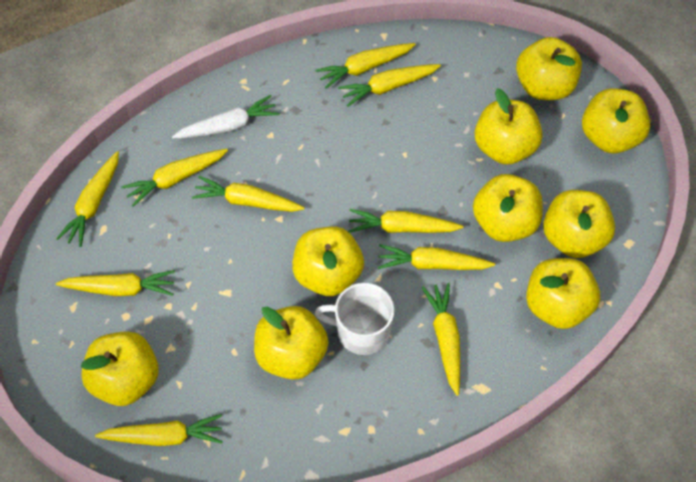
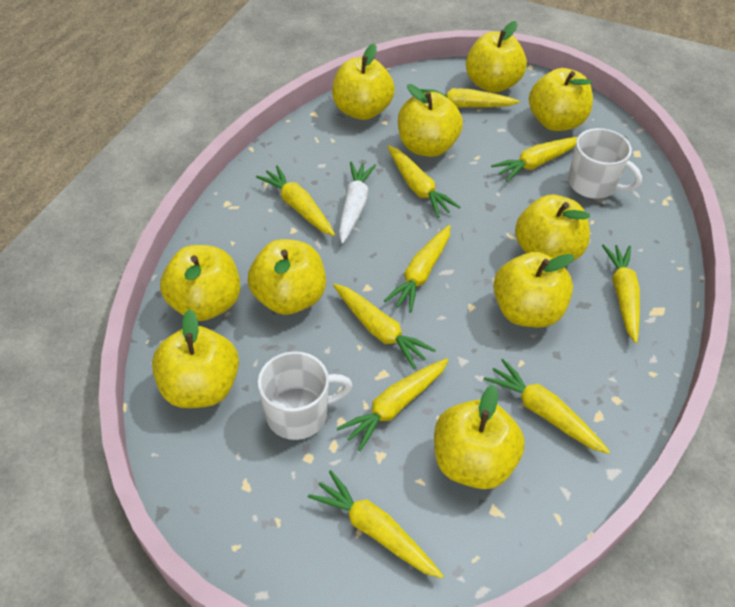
white mug: [315,283,394,355] = 1 -> [258,351,353,440] [568,128,642,199] = 2
yellow apple: [81,331,159,406] [254,306,329,380] [292,226,364,296] [473,174,543,242] [475,88,543,165] [516,37,582,100] [526,258,600,329] [543,190,615,258] [582,88,651,153] = 9 -> [152,309,239,408] [160,245,240,321] [248,239,326,315] [332,44,395,120] [398,84,463,157] [434,385,525,489] [466,21,527,93] [493,252,574,328] [515,195,590,261] [529,68,593,131] = 10

